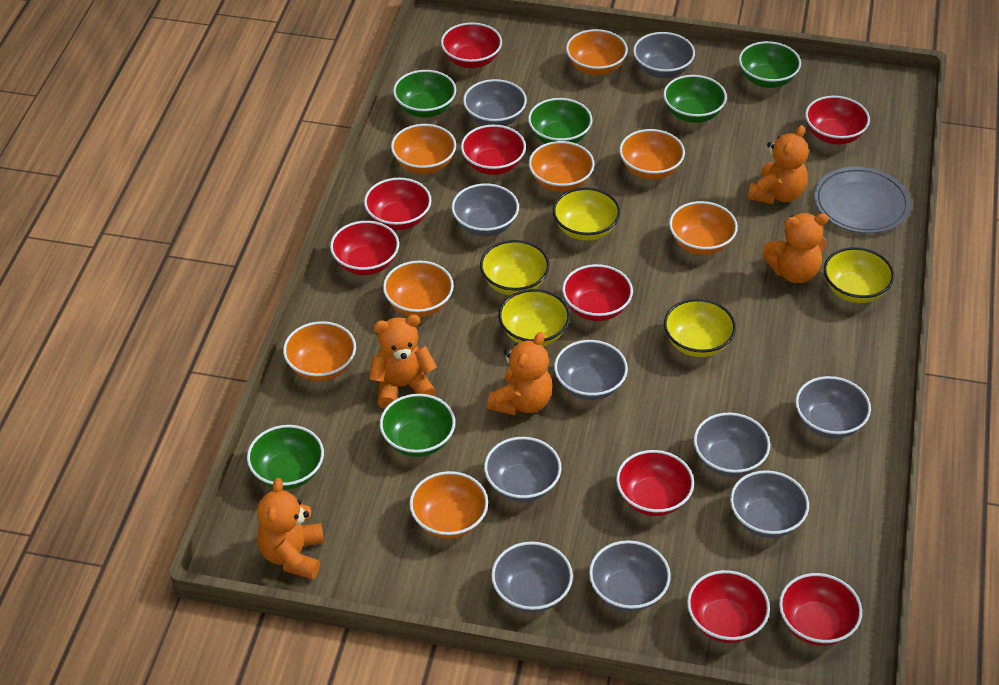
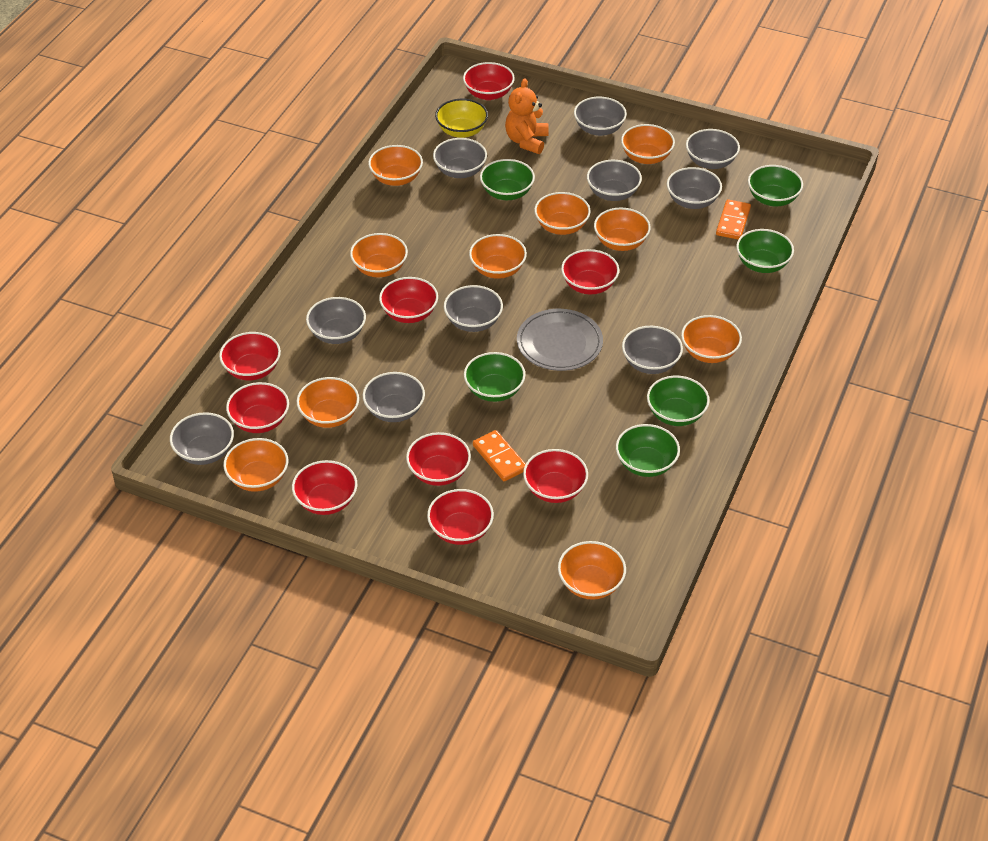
orange bowl: [283,321,356,381] [383,261,454,317] [391,124,456,174] [409,471,488,539] [529,141,595,192] [566,29,628,75] [619,129,685,179] [669,201,738,255] = 8 -> [223,438,288,492] [296,377,359,428] [350,233,408,277] [368,145,423,186] [469,234,527,279] [534,192,590,235] [558,541,626,600] [594,208,651,251] [621,124,675,164] [681,315,742,363] = 10
orange domino: none = 0 -> [473,430,526,481] [716,199,751,239] = 2
orange teddy bear: [257,478,324,579] [369,314,437,409] [487,332,552,415] [748,125,808,204] [763,213,829,283] = 5 -> [505,78,549,154] = 1
yellow bowl: [480,240,550,295] [498,289,570,346] [553,188,620,241] [664,299,736,357] [824,247,894,303] = 5 -> [435,99,488,138] = 1

